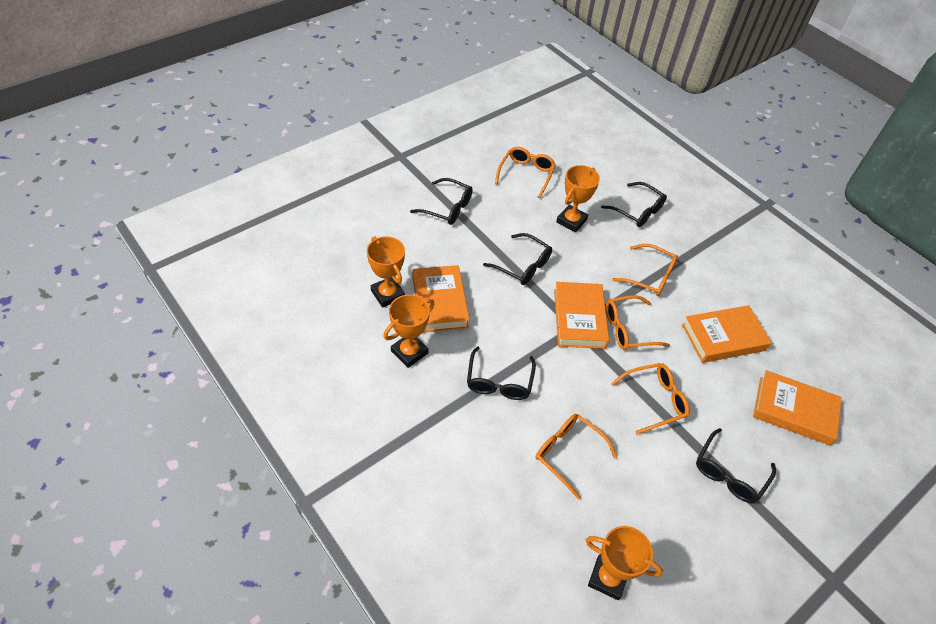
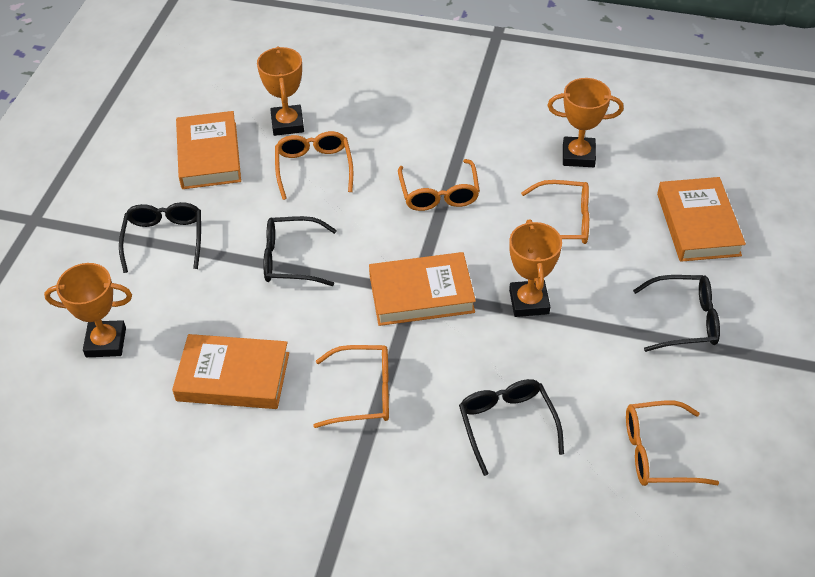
black glasses: [410,178,473,225] [467,346,536,400] [483,233,552,285] [601,182,667,227] [696,428,776,503] = 5 -> [119,202,201,273] [263,216,337,286] [459,379,564,476] [633,275,720,352] = 4

